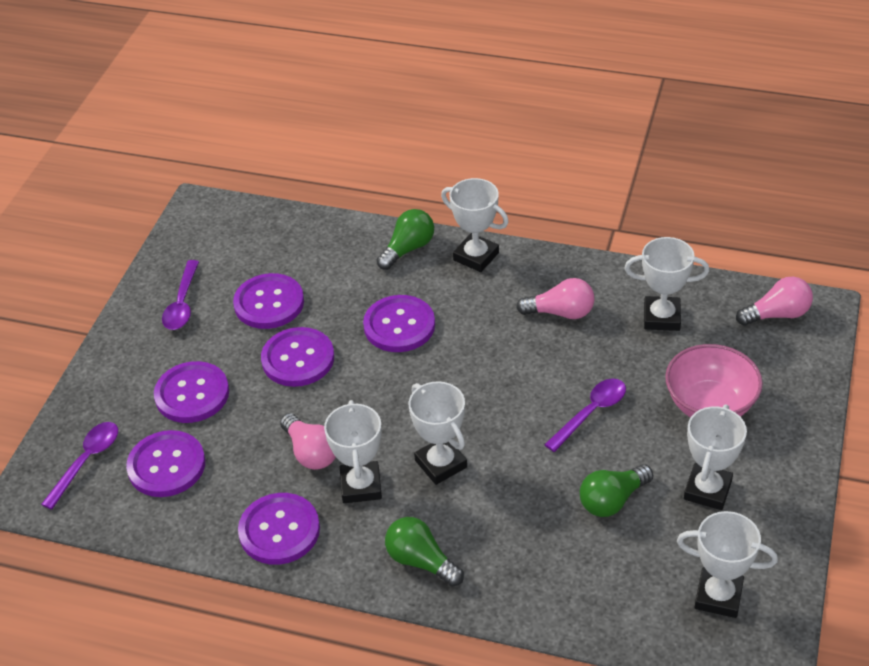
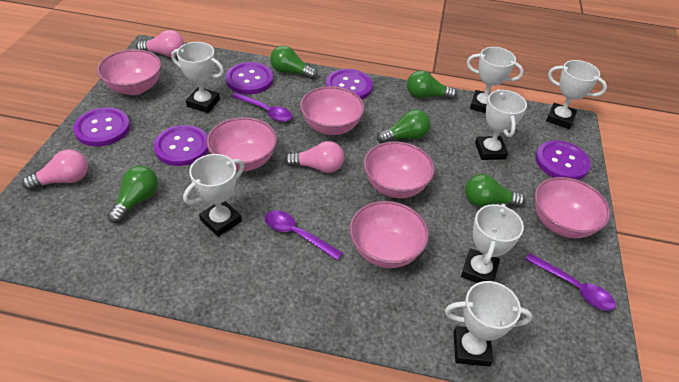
green light bulb: [377,209,434,270] [385,517,464,587] [580,464,653,517] = 3 -> [107,166,158,223] [270,45,317,79] [377,109,430,143] [407,70,457,100] [465,174,525,207] = 5
pink bowl: [665,344,763,418] = 1 -> [97,49,161,95] [207,117,277,171] [300,86,365,135] [350,201,429,268] [364,141,435,198] [535,177,611,238] = 6
purple button: [126,430,205,497] [154,361,229,423] [233,273,304,329] [238,493,320,565] [261,327,334,387] [363,295,435,352] = 6 -> [73,107,130,147] [154,125,209,166] [225,62,273,94] [326,69,373,99] [535,140,591,180] = 5
white trophy: [324,400,382,503] [409,382,467,485] [441,178,509,272] [624,237,709,331] [677,511,778,618] [684,404,747,510] = 6 -> [171,42,224,113] [183,154,244,237] [445,281,533,367] [461,204,524,283] [467,47,524,113] [475,89,527,160] [546,60,607,129] = 7

